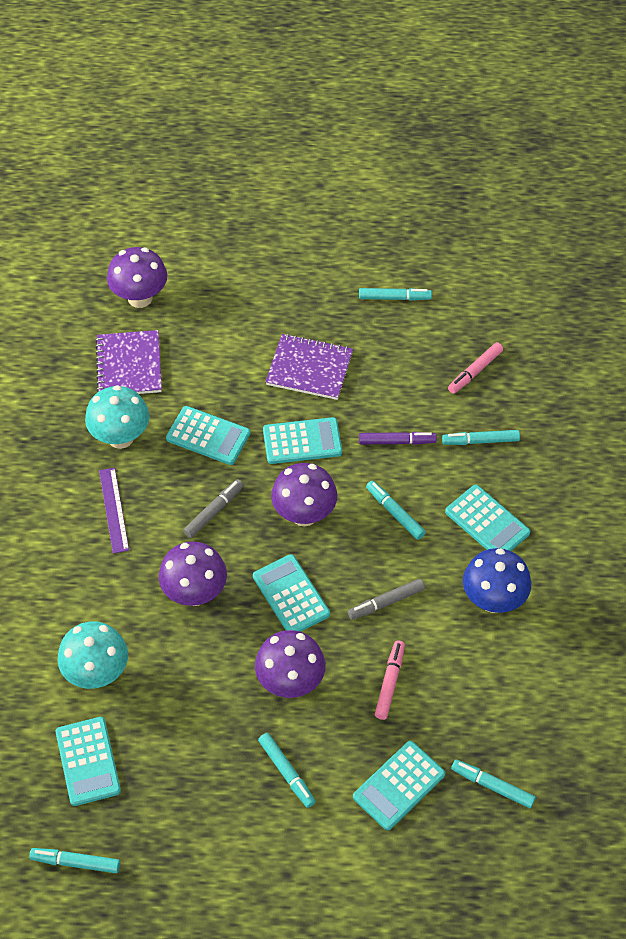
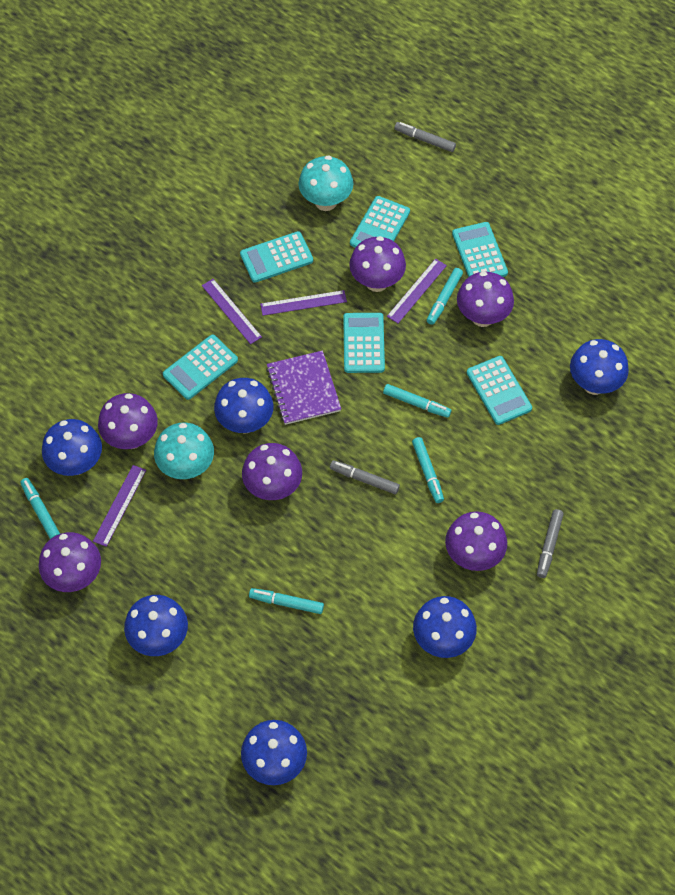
blue mushroom: [463,548,531,613] = 1 -> [42,419,102,476] [124,595,188,656] [214,378,273,434] [241,720,307,785] [413,596,477,658] [570,339,629,395] = 6
grey marker: [183,479,244,538] [348,579,425,620] = 2 -> [330,460,400,494] [394,122,456,152] [537,509,564,578] = 3
pink marker: [375,640,405,720] [448,342,503,394] = 2 -> none = 0
purple marker: [359,432,437,445] = 1 -> none = 0
purple mushroom: [107,247,167,308] [159,541,227,606] [255,630,325,698] [271,463,337,527] = 4 -> [39,532,101,592] [98,393,158,449] [242,443,302,500] [349,236,406,292] [445,511,507,571] [457,271,514,327] = 6
purple notebook: [95,330,162,394] [265,334,353,400] = 2 -> [266,351,341,425] = 1
purple ruler: [99,468,129,554] = 1 -> [93,465,146,547] [202,279,262,344] [260,290,347,316] [387,259,447,323] = 4
turquoise marker: [29,848,120,873] [258,733,316,808] [359,288,432,301] [366,480,426,540] [442,430,520,445] [451,760,536,808] = 6 -> [20,478,60,539] [249,588,324,614] [383,384,451,418] [412,437,444,503] [427,268,463,325] = 5

